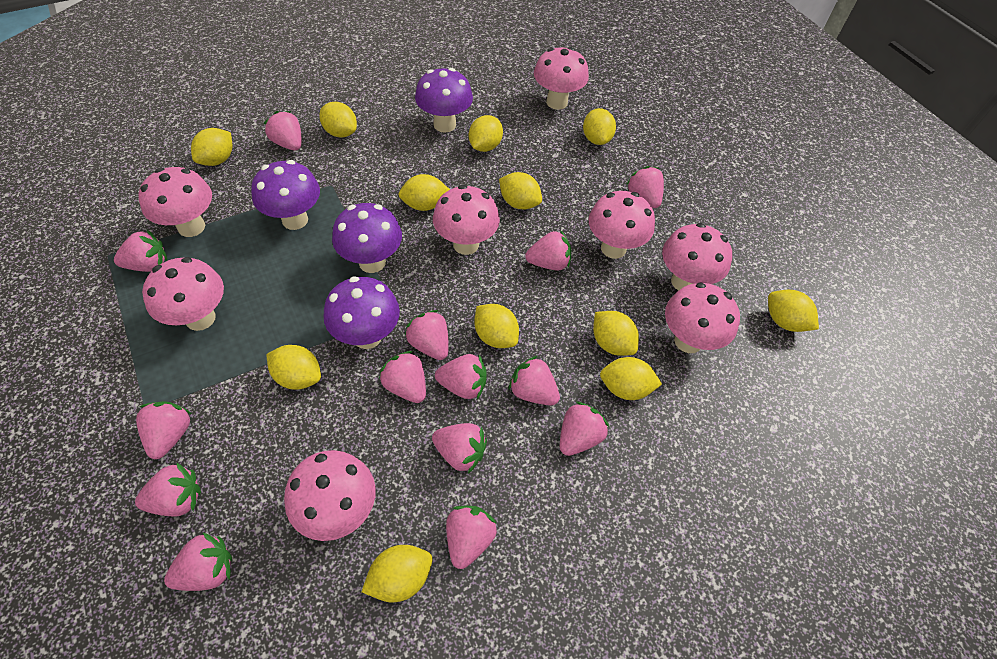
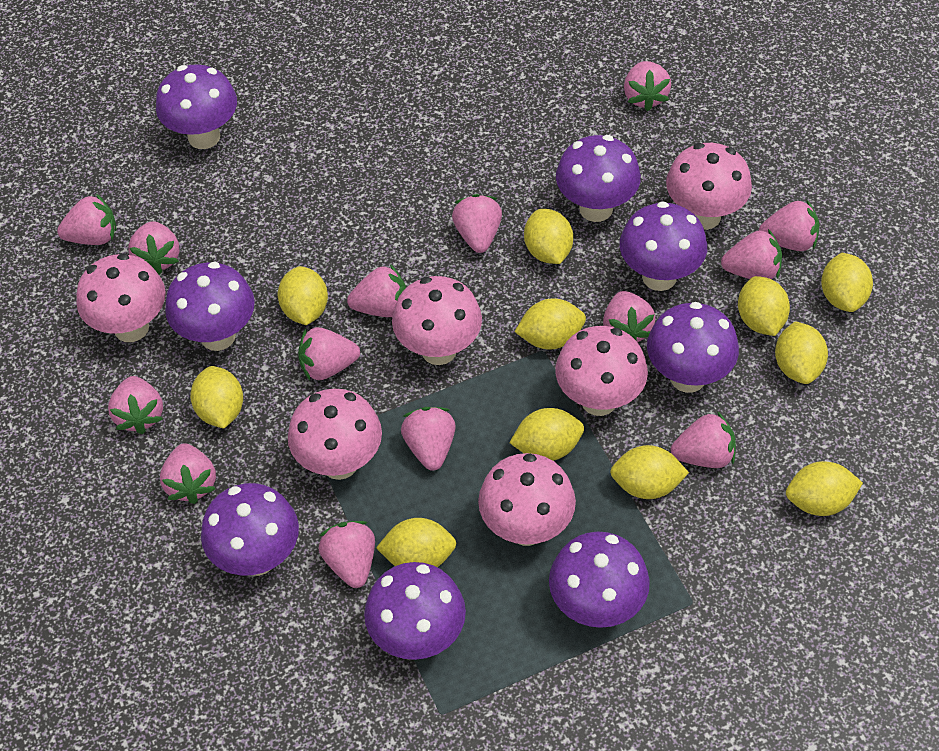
pink mushroom: [138,167,212,237] [142,257,224,331] [284,450,376,541] [433,185,500,255] [534,47,589,110] [589,191,655,259] [662,223,732,291] [665,282,740,353] = 8 -> [76,253,166,342] [288,389,382,480] [392,276,482,365] [478,453,576,546] [555,326,648,416] [666,143,752,230] = 6
purple mushroom: [251,160,320,230] [323,276,400,349] [332,203,402,273] [415,68,473,133] = 4 -> [156,64,237,149] [165,262,255,351] [201,483,299,576] [364,562,466,660] [549,531,650,628] [556,135,641,222] [620,201,707,291] [647,302,739,393] = 8
yellow lemon: [191,128,233,166] [266,345,321,390] [319,102,357,137] [362,545,433,602] [398,174,450,211] [469,115,503,152] [474,304,519,348] [499,172,542,209] [583,108,616,145] [593,311,639,356] [600,357,662,400] [768,290,819,332] = 12 -> [190,366,243,429] [278,266,328,325] [376,518,456,567] [509,408,584,461] [515,298,586,349] [524,209,573,264] [610,445,689,499] [738,276,790,336] [775,321,828,384] [786,461,863,516] [821,253,873,312] = 11

